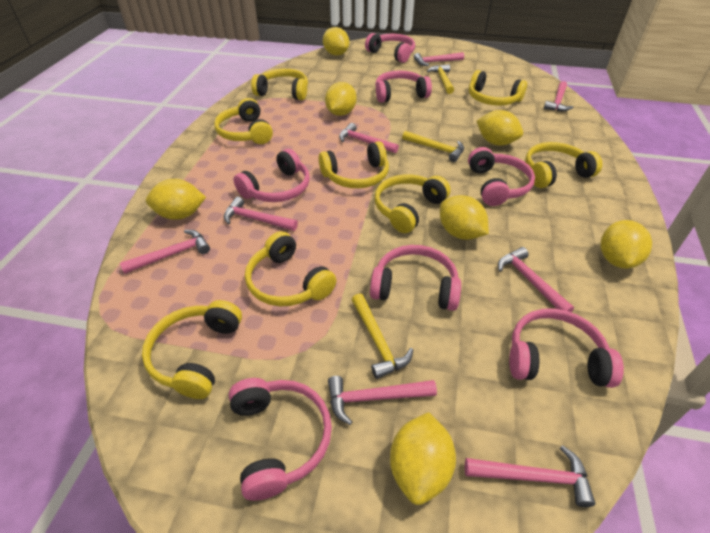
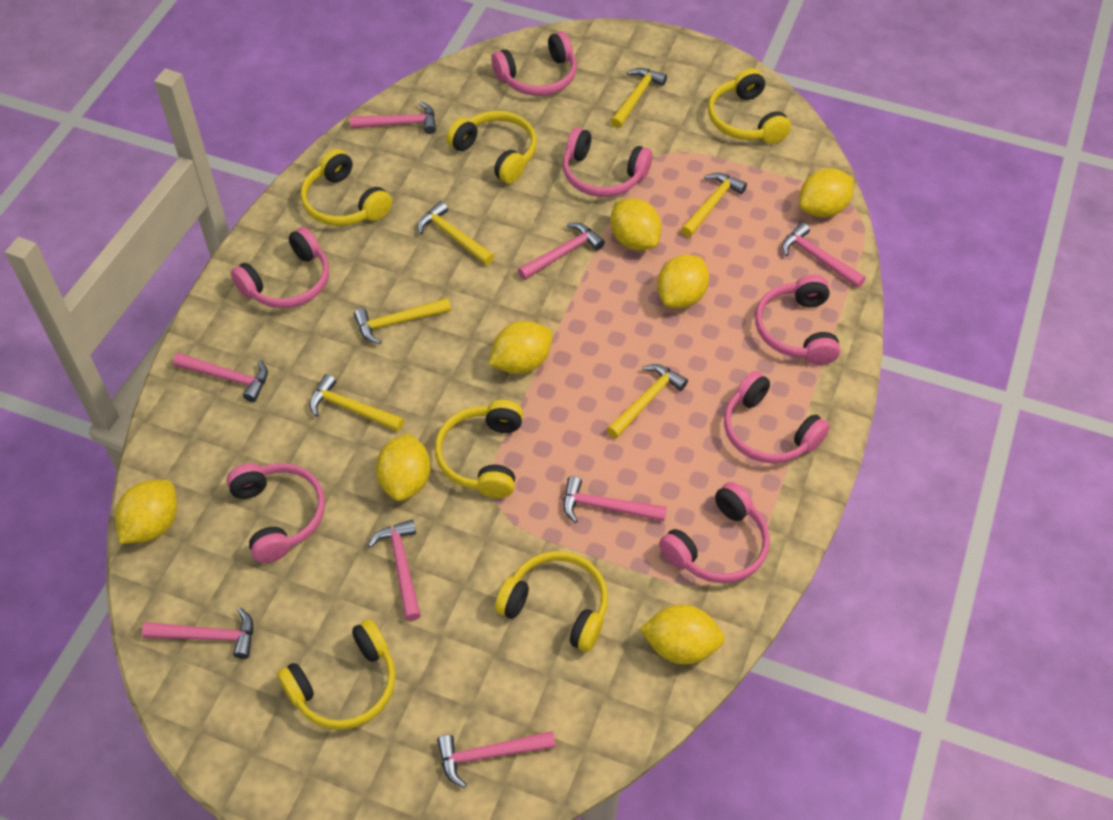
yellow hammer: [352,293,413,379] [402,131,464,162] [427,64,454,94] = 3 -> [309,374,404,432] [354,298,451,344] [418,201,494,265] [607,364,688,438] [611,68,667,128] [681,173,747,237] = 6
yellow headphones: [142,300,242,399] [214,98,273,144] [245,231,337,306] [251,69,308,100] [319,141,389,188] [375,174,451,233] [469,70,527,106] [525,142,602,188] = 8 -> [277,619,396,730] [301,149,392,226] [435,400,523,498] [446,110,537,184] [495,551,608,652] [708,68,791,144] = 6

